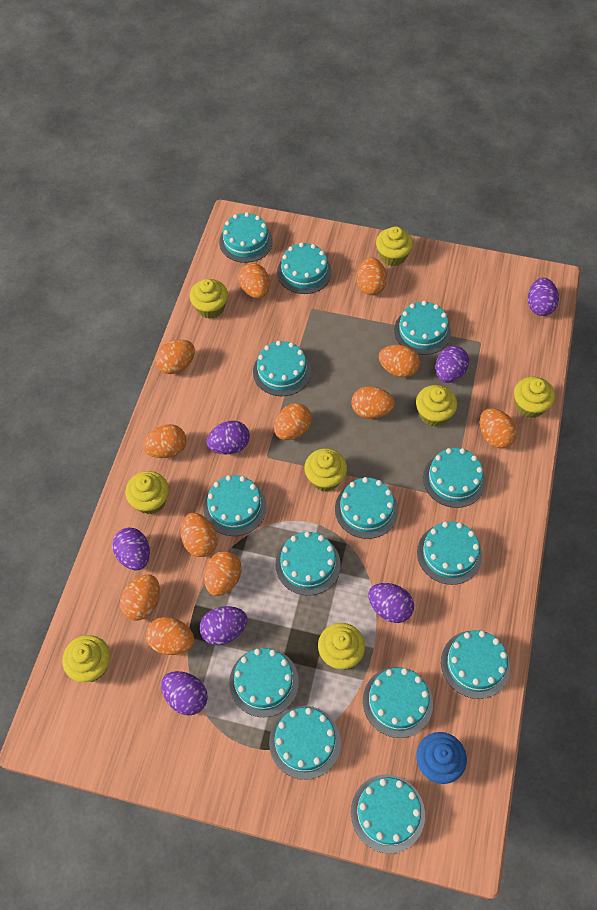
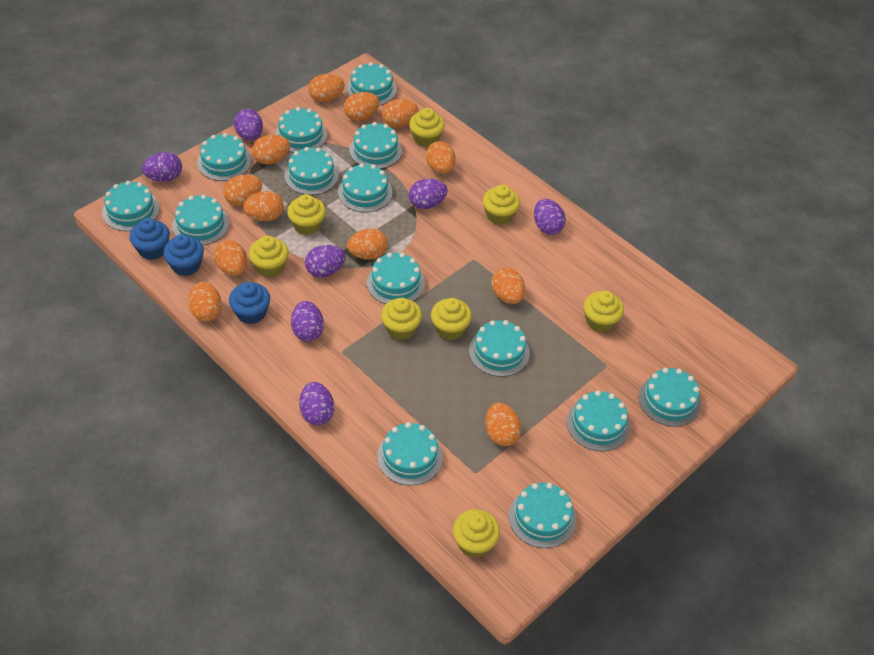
blue cupcake: [416,732,467,784] = 1 -> [130,218,170,260] [163,234,204,276] [229,282,270,324] = 3

